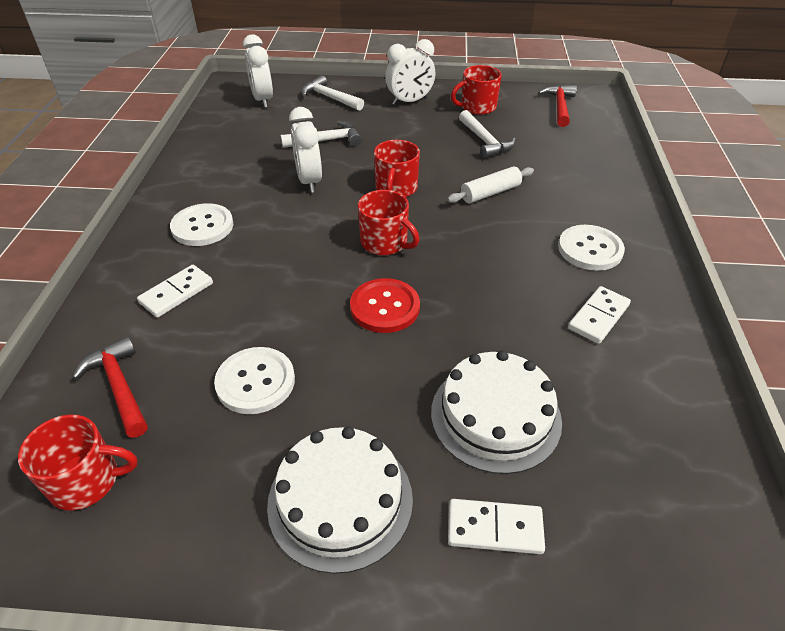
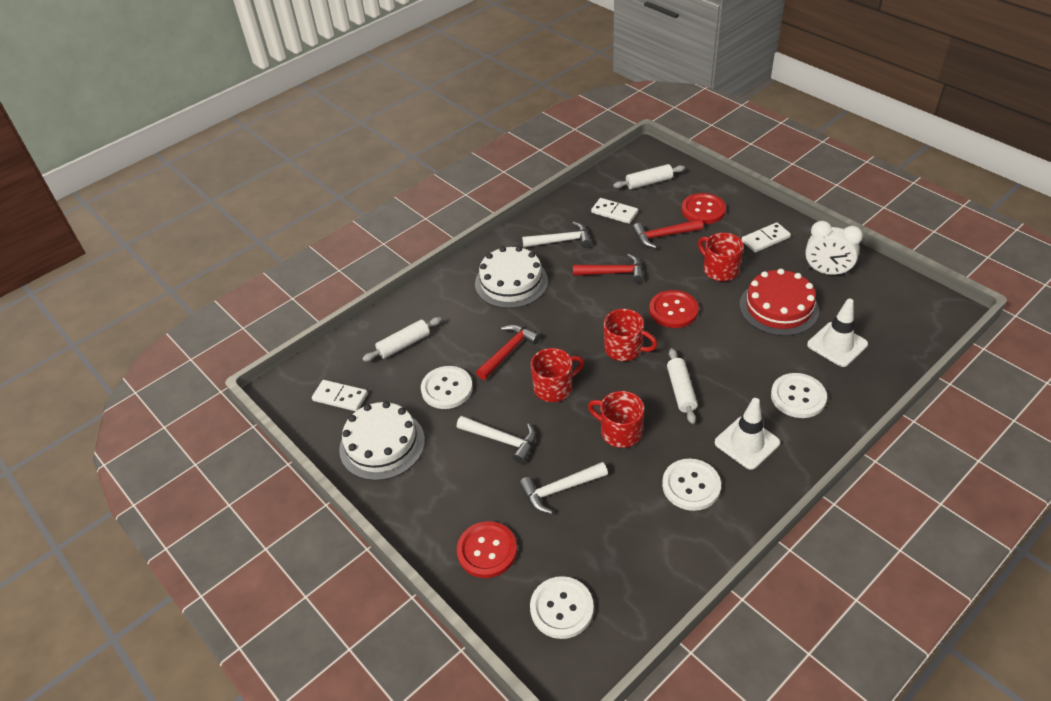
red button: [350,278,420,333] = 1 -> [457,521,517,578] [649,290,699,328] [682,193,726,224] = 3
red cake: none = 0 -> [740,269,819,336] = 1
red hammer: [72,336,148,438] [538,85,577,127] = 2 -> [476,324,540,380] [573,254,644,283] [632,219,703,249] = 3
white button: [170,203,234,246] [214,347,295,414] [558,225,625,271] = 3 -> [421,366,473,409] [530,576,594,639] [662,459,721,511] [771,373,827,418] = 4
white clock: [243,34,273,108] [289,107,322,193] [385,39,435,105] = 3 -> [805,221,863,276] = 1
white rolling pin: [447,166,534,203] = 1 -> [362,317,442,362] [613,164,685,189] [667,348,698,424] = 3
white traffic cone: none = 0 -> [715,398,780,470] [807,299,868,367] = 2

